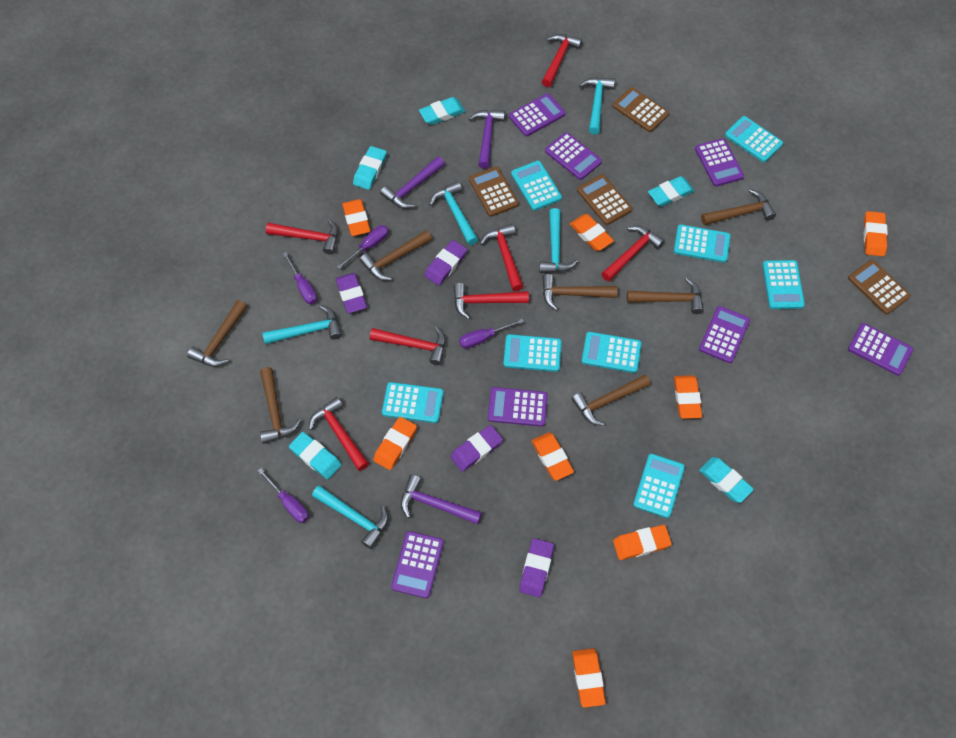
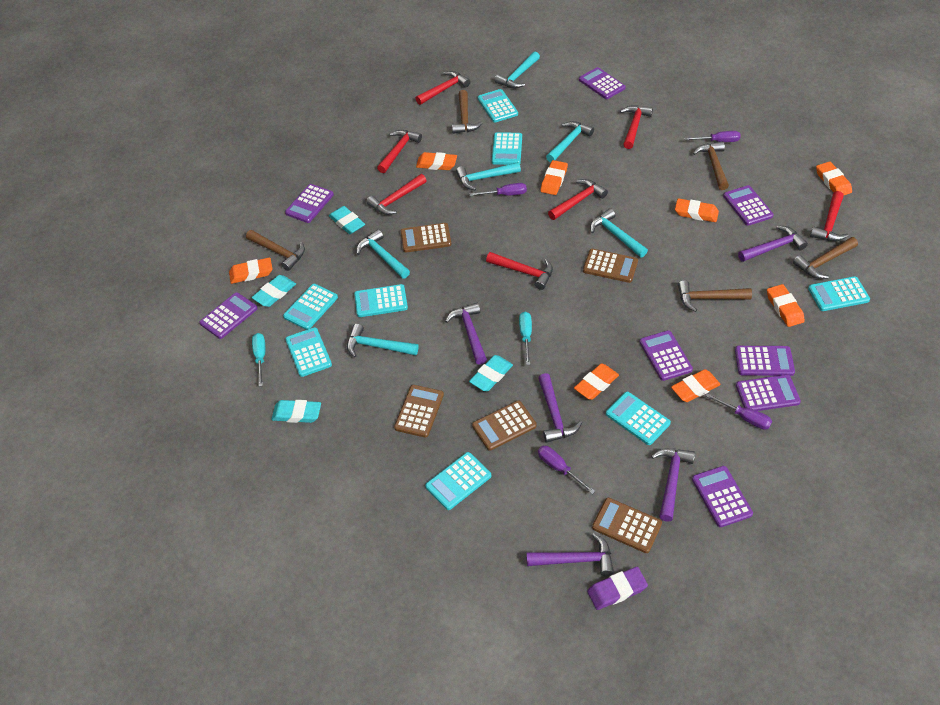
brown calculator: [469,166,519,217] [577,174,632,225] [613,87,669,132] [848,260,911,315] = 4 -> [394,385,444,438] [400,223,451,253] [472,401,537,451] [583,249,638,283] [592,498,662,553] = 5
brown hammer: [187,300,247,367] [260,367,301,444] [360,230,432,280] [542,274,618,311] [571,375,650,426] [627,278,704,314] [701,189,776,225] = 7 -> [246,230,305,271] [452,90,483,134] [678,280,752,312] [693,141,729,190] [793,237,858,279] = 5
purple calculator: [391,531,444,598] [488,387,548,427] [509,93,566,136] [545,132,602,180] [695,138,744,187] [699,306,750,363] [848,323,913,376] = 7 -> [200,292,258,339] [285,184,334,223] [579,67,626,99] [640,330,693,381] [692,466,753,527] [723,185,774,226] [735,346,795,376] [736,375,801,411] = 8
purple eraser: [336,273,367,313] [424,240,467,285] [450,425,503,472] [519,538,554,597] = 4 -> [587,567,648,610] = 1
purple hammer: [380,156,445,209] [401,474,482,524] [469,110,505,169] = 3 -> [445,303,487,365] [526,533,614,576] [538,373,582,443] [651,448,695,522] [738,225,808,262] = 5
turquoise eraser: [289,432,342,479] [353,146,387,190] [419,97,466,125] [648,176,694,207] [699,457,754,503] = 5 -> [251,275,296,307] [271,400,321,423] [329,206,365,234] [469,355,513,391] = 4
turquoise hammer: [263,305,342,344] [312,485,388,549] [429,181,478,245] [539,208,578,273] [579,77,615,135] = 5 -> [347,324,419,357] [357,229,410,279] [456,162,521,190] [495,52,540,88] [546,121,594,162] [590,208,648,258] = 6
turquoise screwdriver: none = 0 -> [252,333,265,387] [519,312,532,365] = 2

